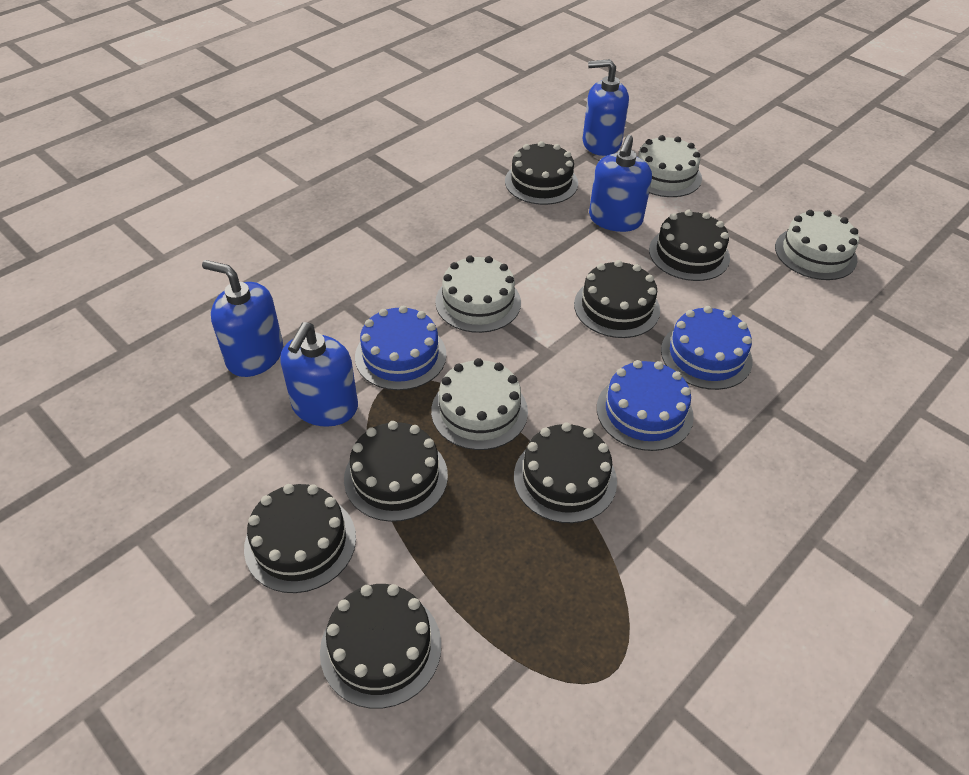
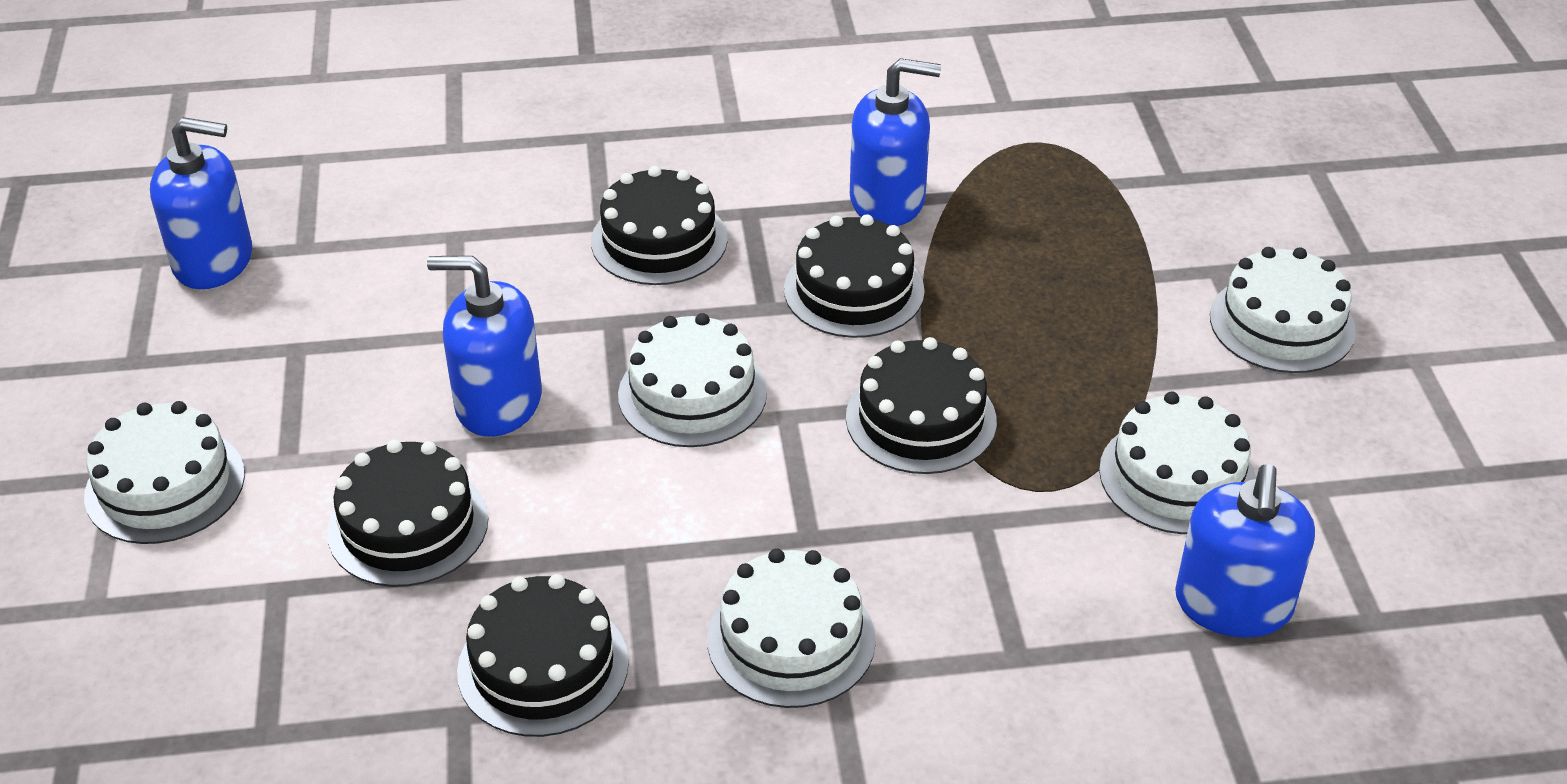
black cake: [244,484,356,593] [320,584,441,709] [344,421,448,522] [505,141,578,205] [514,422,617,523] [574,260,660,338] [649,210,730,281] = 7 -> [327,440,488,587] [457,574,629,737] [591,166,728,285] [784,214,925,338] [846,337,997,474] = 5
blue cake: [355,306,447,390] [597,360,694,451] [661,306,753,390] = 3 -> none = 0
white cake: [431,358,528,450] [435,255,521,333] [638,135,702,197] [775,210,859,280] = 4 -> [84,401,245,544] [618,313,767,447] [707,549,876,708] [1099,391,1256,534] [1210,247,1356,373] = 5

